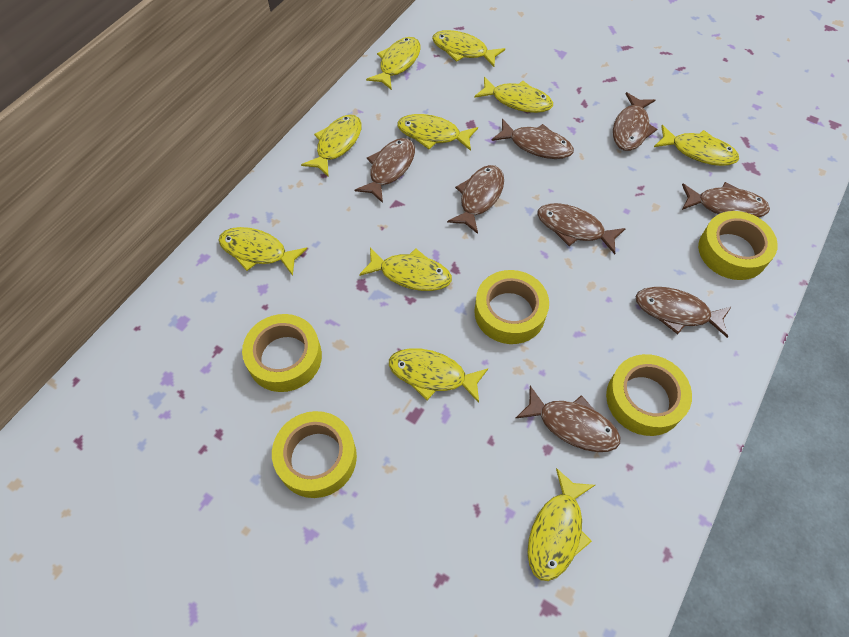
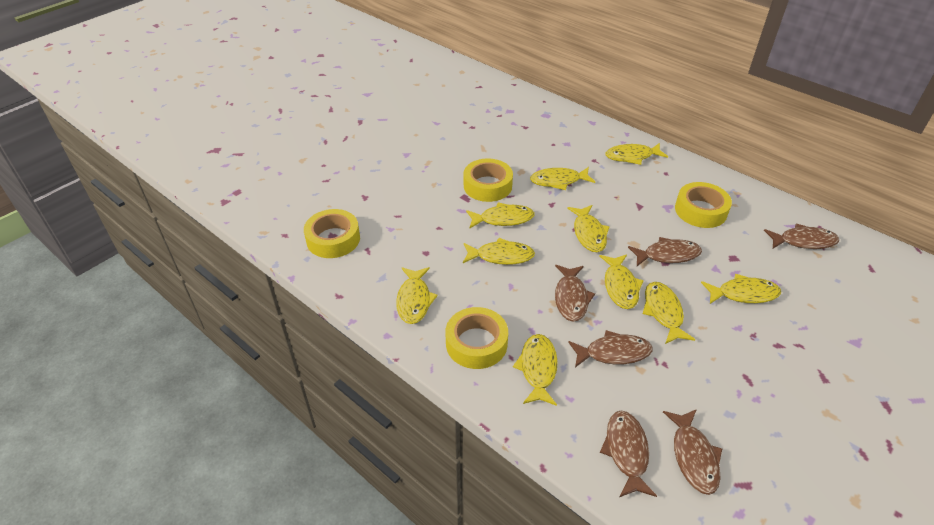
brown fish: [355,138,415,203] [447,165,504,234] [491,119,574,159] [515,386,620,452] [537,203,626,254] [613,92,657,151] [636,287,731,338] [682,182,770,218] = 8 -> [555,265,595,321] [568,330,653,367] [600,411,657,497] [628,237,702,266] [663,409,722,495] [764,224,839,249] = 6
yellow tape: [242,314,322,392] [272,411,357,498] [474,270,549,344] [606,354,692,436] [698,211,778,280] = 5 -> [304,209,360,258] [445,307,508,369] [464,158,513,202] [675,182,732,228] = 4

